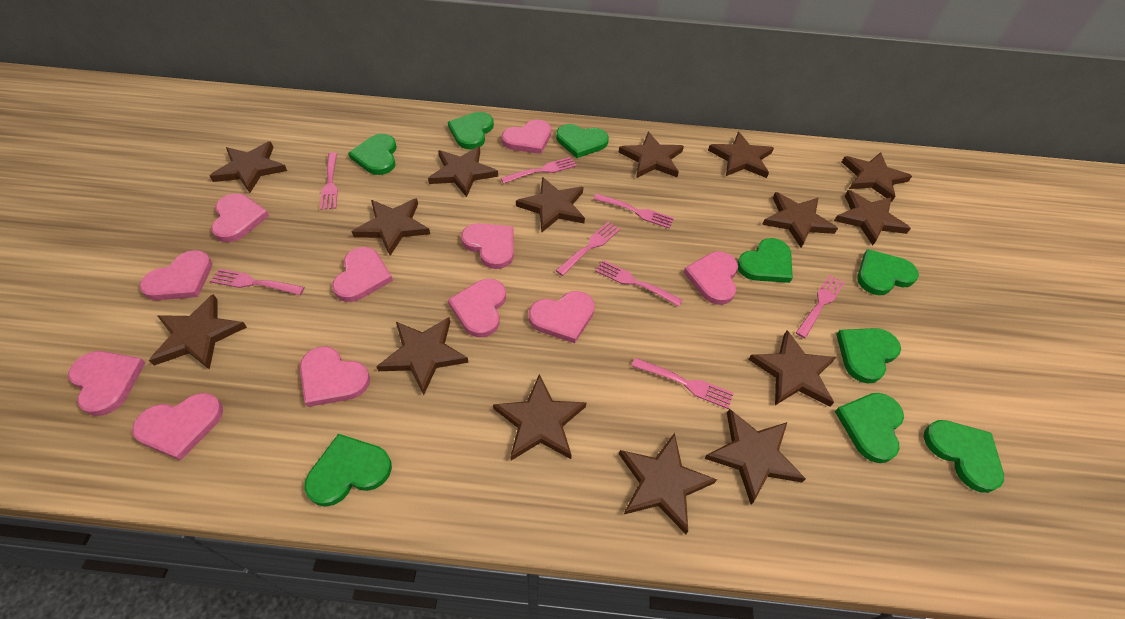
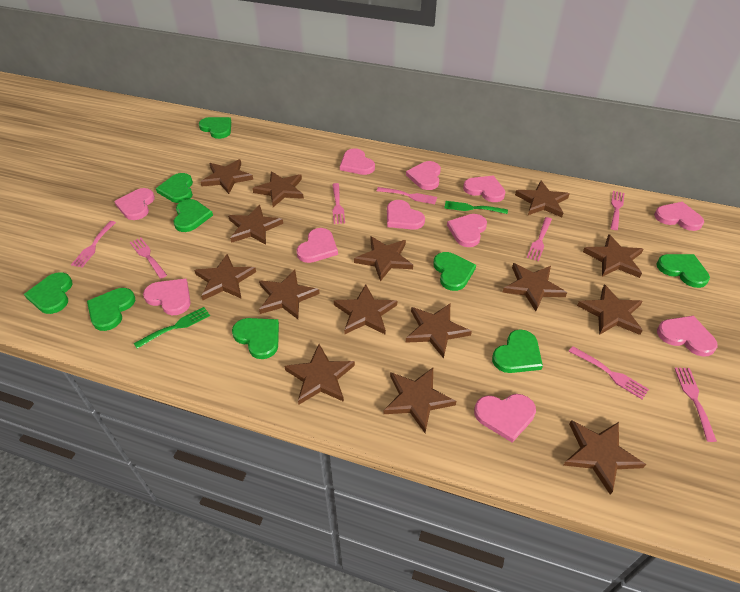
green fork: none = 0 -> [134,307,210,349] [444,201,508,214] = 2

